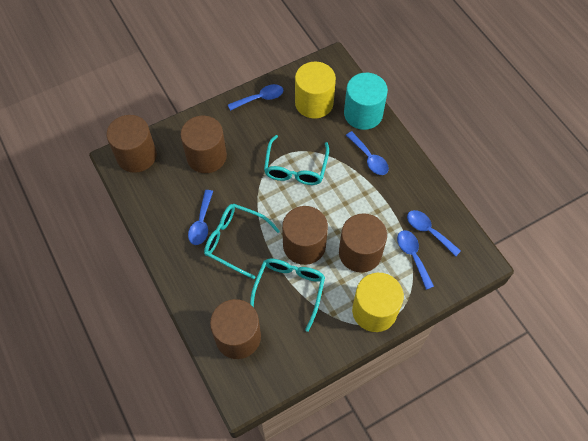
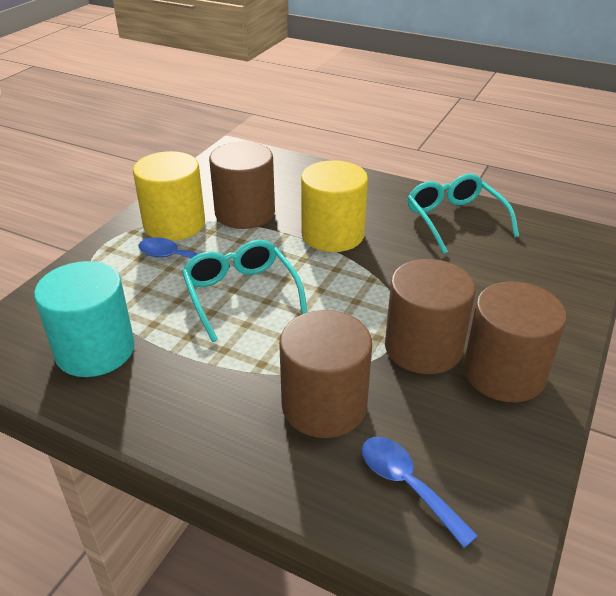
blue spoon: [188,190,213,245] [228,84,284,111] [346,131,389,175] [397,230,434,290] [407,210,461,257] = 5 -> [138,237,230,267] [362,437,478,548] = 2
brown cylinder: [107,115,157,173] [180,116,227,173] [210,299,261,359] [282,206,328,265] [339,213,387,273] = 5 -> [209,142,275,229] [279,310,372,438] [385,259,475,374] [464,281,566,403] = 4
turquoise glasses: [204,204,280,279] [250,258,325,332] [264,135,329,185] = 3 -> [182,240,308,342] [407,174,519,254] = 2

